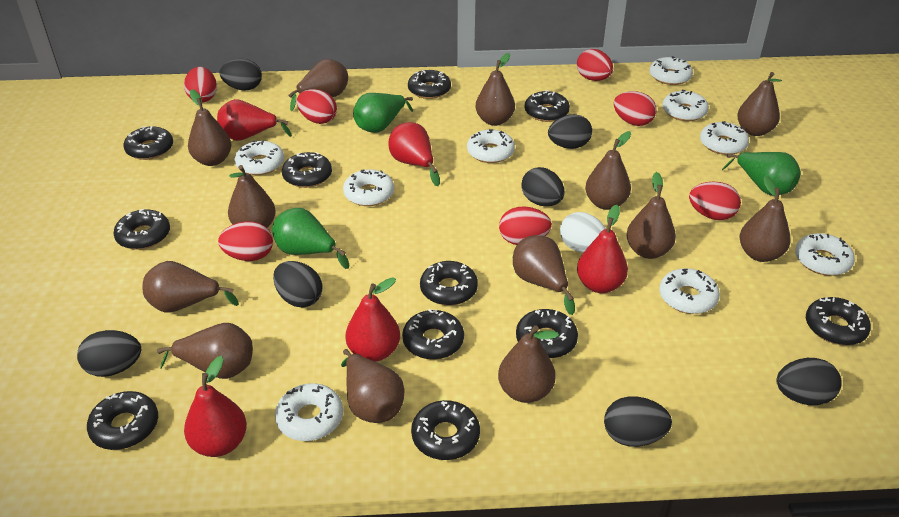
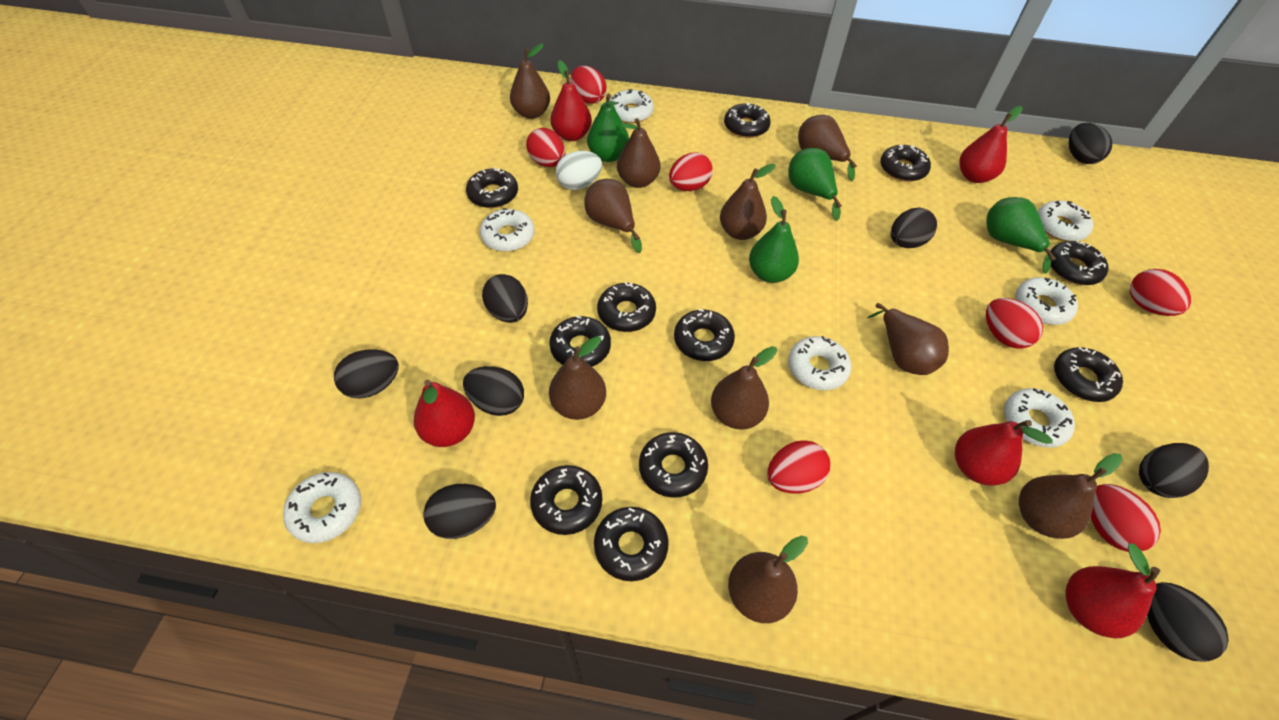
black egg: [77,330,141,377] [220,59,262,91] [273,261,322,308] [521,167,564,206] [548,114,592,149] [604,396,672,447] [776,358,842,405] = 7 -> [334,349,399,399] [423,484,496,539] [463,366,524,416] [482,274,528,323] [891,207,937,248] [1069,123,1112,164] [1139,443,1209,498] [1147,582,1229,662] = 8
brown pear: [142,261,239,313] [157,323,253,379] [188,89,231,166] [228,165,276,228] [288,59,348,111] [341,349,405,423] [476,53,515,126] [498,325,559,403] [513,235,575,315] [585,131,631,210] [626,172,676,259] [737,72,782,136] [740,176,791,262] = 13 -> [510,44,550,119] [549,336,606,420] [584,179,642,253] [617,118,660,188] [711,346,777,430] [720,164,775,240] [728,536,808,623] [798,115,857,181] [867,303,949,375] [1019,453,1123,539] = 10
green pear: [272,208,349,269] [353,93,413,133] [722,152,801,195] = 3 -> [587,94,629,162] [749,196,799,283] [788,148,842,221] [987,197,1056,274] = 4
white donut: [235,140,284,175] [275,383,343,441] [343,169,394,206] [467,129,515,163] [650,56,693,85] [659,268,720,314] [662,90,709,121] [700,121,749,155] [795,233,855,276] = 9 -> [283,472,361,543] [480,208,534,252] [610,89,654,123] [788,336,851,390] [1004,388,1075,448] [1015,277,1078,325] [1038,200,1093,241] = 7

